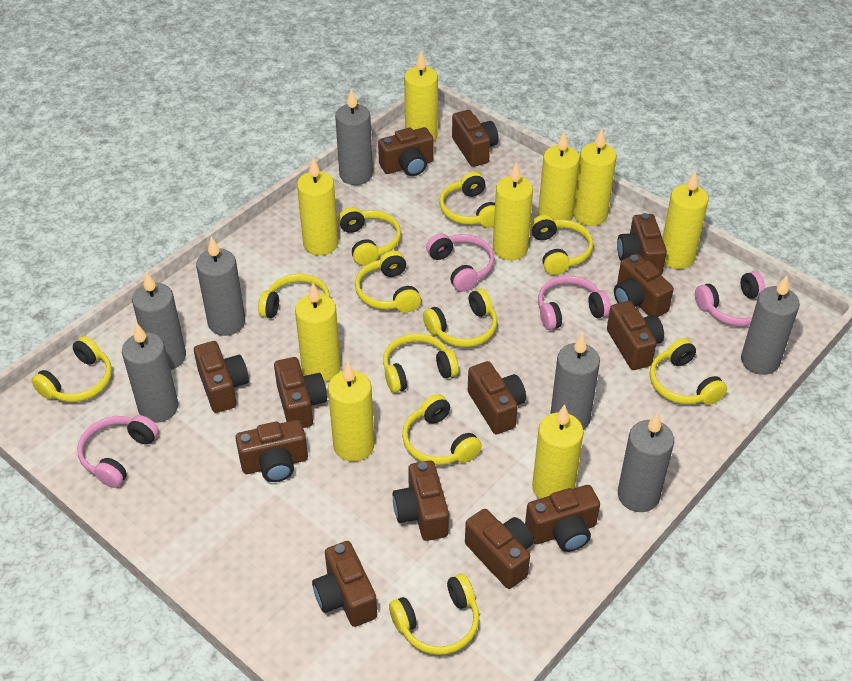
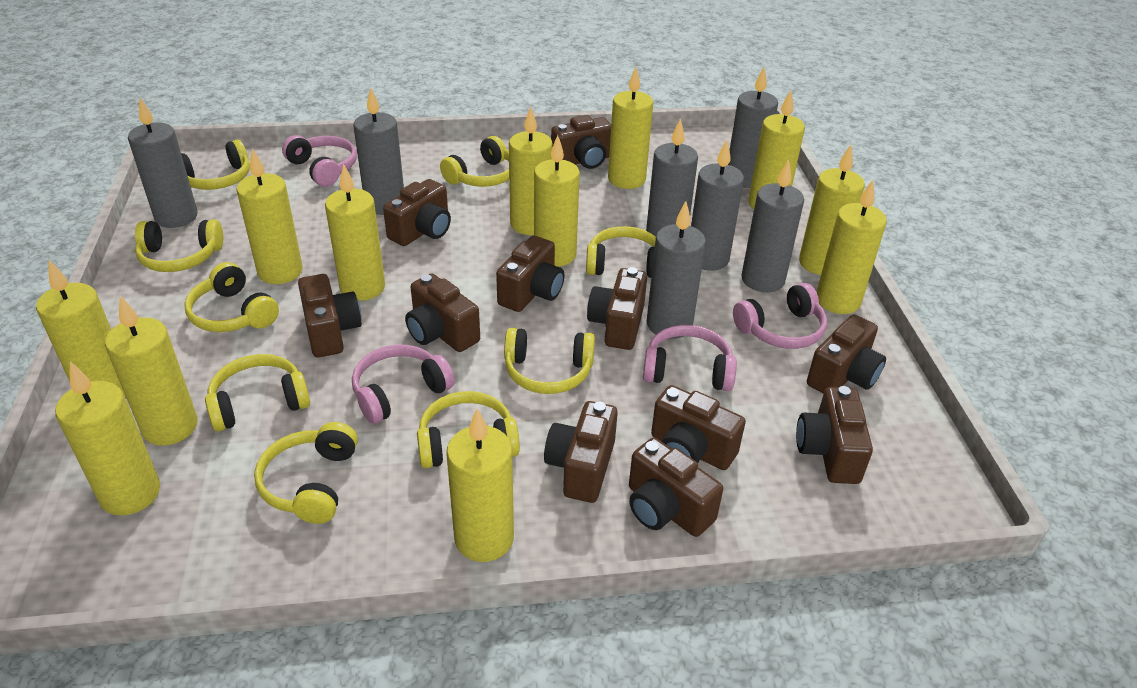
brown camera: [194,341,249,413] [235,420,308,482] [274,357,327,428] [312,541,377,627] [378,127,434,176] [393,460,449,541] [452,110,499,167] [465,509,533,589] [468,361,526,434] [525,485,600,552] [607,301,664,370] [614,254,674,317] [617,213,667,275] = 13 -> [298,274,362,358] [383,179,451,246] [405,273,480,352] [496,236,564,312] [544,401,618,503] [551,115,611,169] [587,267,647,350] [629,438,723,537] [651,385,746,470] [796,386,873,484] [807,314,886,394] = 11
yellow candle: [295,283,341,382] [297,158,338,256] [328,362,374,462] [404,52,438,141] [493,162,533,260] [532,404,584,499] [538,131,580,229] [573,129,617,226] [662,171,709,269] = 9 -> [36,260,125,396] [55,361,160,516] [105,296,198,445] [236,148,303,284] [325,164,385,301] [446,409,514,562] [509,107,553,235] [534,135,580,267] [608,67,653,189] [748,90,805,209] [799,145,865,275] [817,180,887,314] = 12
yellow headphones: [31,336,112,402] [258,274,330,318] [338,207,401,266] [355,251,421,313] [383,333,459,393] [389,574,479,655] [402,394,482,465] [423,289,497,347] [439,172,495,228] [530,215,593,275] [650,338,727,405] = 11 -> [135,220,223,272] [181,140,250,190] [184,262,279,332] [205,354,310,432] [254,422,358,524] [417,391,520,468] [440,136,509,187] [504,328,595,394] [586,226,656,278] = 9

